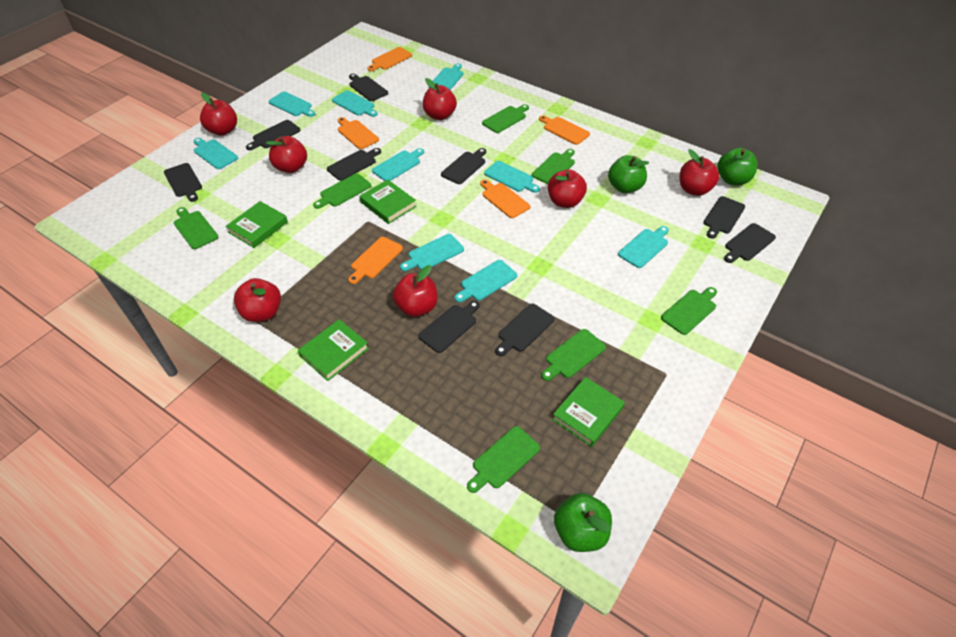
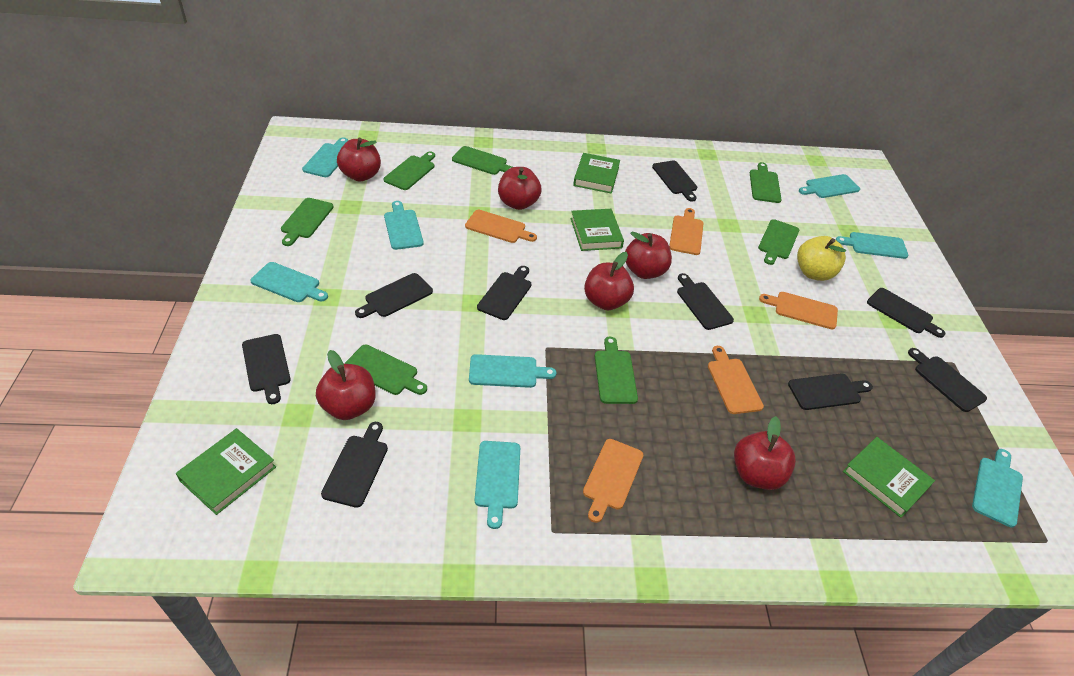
green apple: [554,493,612,552] [608,155,649,193] [718,148,757,185] = 3 -> none = 0
red apple: [200,93,237,136] [234,278,281,322] [266,136,307,173] [393,265,438,317] [423,78,457,120] [548,169,587,208] [680,149,719,196] = 7 -> [316,350,376,420] [337,138,381,182] [498,167,542,210] [584,252,634,310] [625,232,672,279] [734,416,796,490] = 6
turquoise cutting board: [194,138,238,169] [269,92,315,117] [332,90,378,117] [372,148,424,181] [400,234,464,271] [428,63,463,90] [455,260,517,302] [484,161,540,193] [618,226,669,268] = 9 -> [250,262,328,302] [302,137,348,177] [384,201,424,250] [469,354,557,388] [475,441,520,529] [799,174,860,198] [835,232,908,259] [972,449,1023,527] = 8
yellow apple: none = 0 -> [797,236,846,281] = 1

